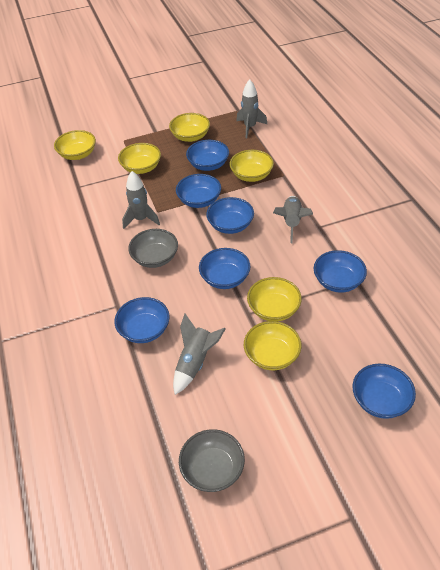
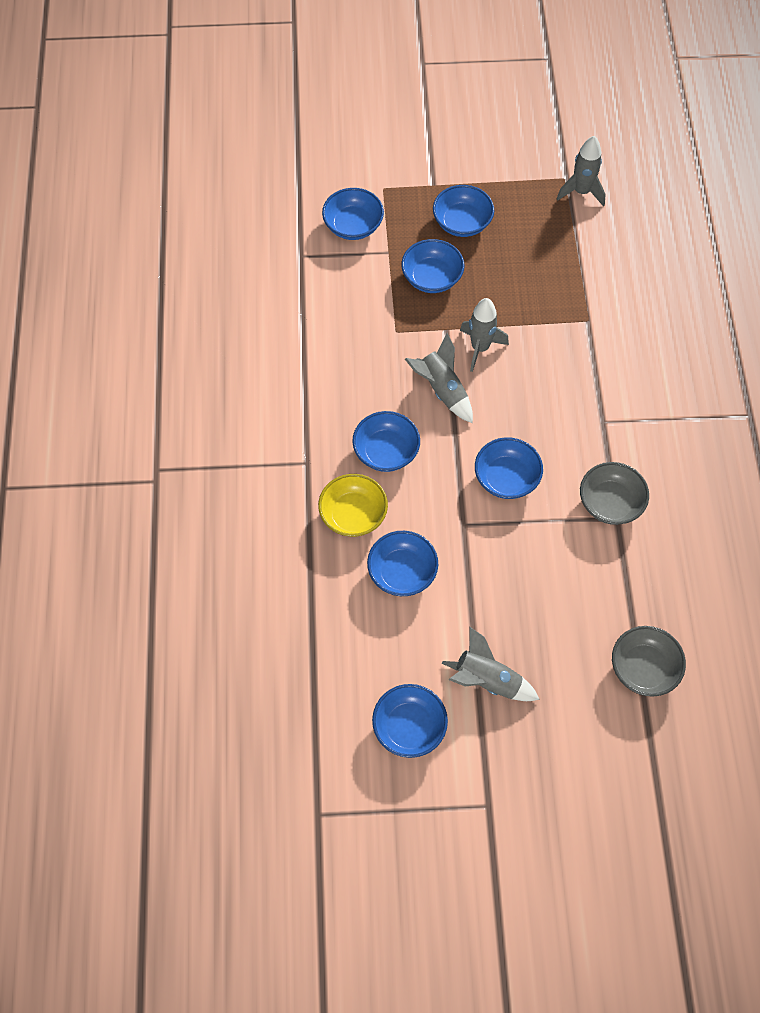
yellow bowl: [54,130,96,160] [118,143,161,174] [169,113,210,142] [230,150,274,182] [244,321,302,370] [247,277,302,322] = 6 -> [318,474,388,537] = 1

